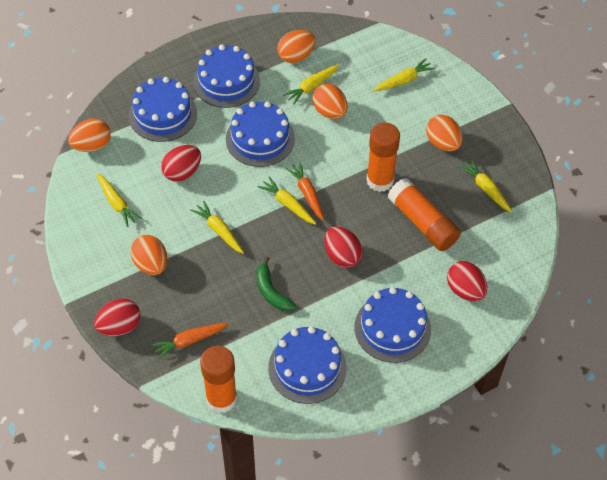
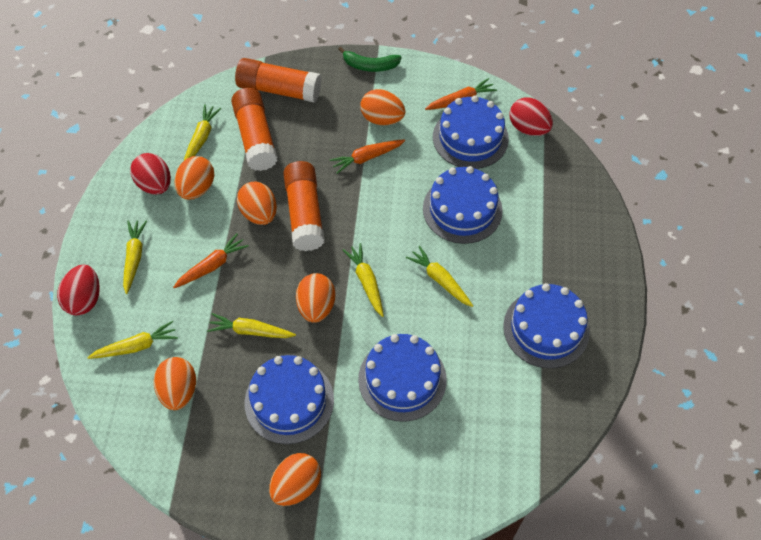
orange carrot: [151,322,229,359] [286,162,324,220] = 2 -> [173,233,249,288] [330,139,405,174] [425,78,497,110] = 3
orange egg: [68,118,111,152] [130,235,167,275] [277,30,315,63] [312,83,348,119] [426,115,463,151] = 5 -> [154,357,196,410] [175,156,214,200] [237,181,277,225] [269,453,321,506] [296,273,335,323] [360,89,405,125] = 6
red egg: [94,299,140,336] [161,145,201,182] [324,226,363,268] [447,261,487,301] = 4 -> [57,264,100,315] [130,153,171,195] [509,97,553,136] = 3

